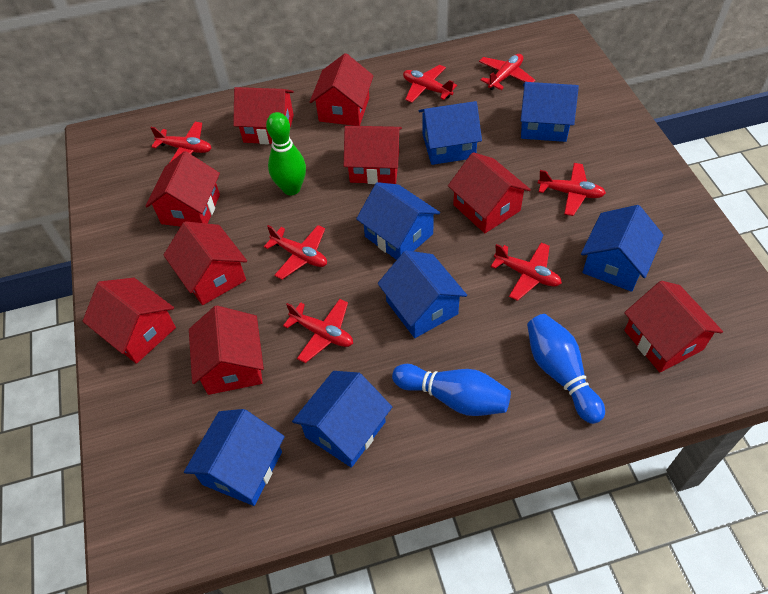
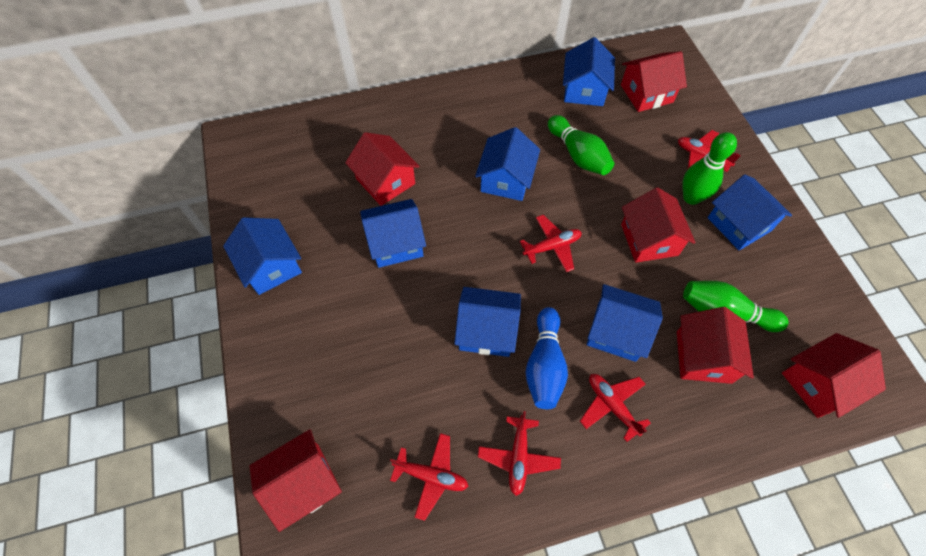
blue bowling pin: [392,364,511,416] [527,314,605,424] = 2 -> [525,307,568,409] = 1
green bowling pin: [266,112,306,195] = 1 -> [548,115,614,175] [683,132,737,205] [683,281,789,332] = 3
red house: [83,278,176,364] [145,151,220,227] [164,221,247,305] [189,306,264,395] [233,87,294,144] [310,53,374,126] [344,126,402,184] [448,152,531,233] [624,281,723,373] = 9 -> [249,429,342,532] [345,132,419,206] [621,51,687,112] [621,187,696,263] [677,307,754,384] [782,333,886,418] = 6
red plane: [150,122,211,162] [264,225,327,279] [283,299,353,363] [403,65,457,103] [479,54,535,90] [491,243,562,301] [538,163,606,216] = 7 -> [390,433,468,521] [478,411,561,496] [520,215,582,272] [580,374,651,442] [678,130,741,172] = 5

